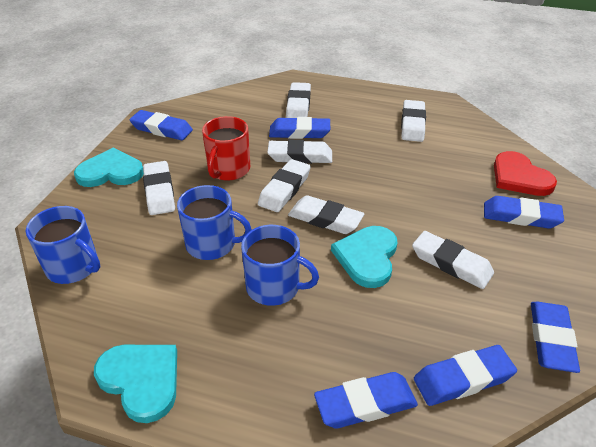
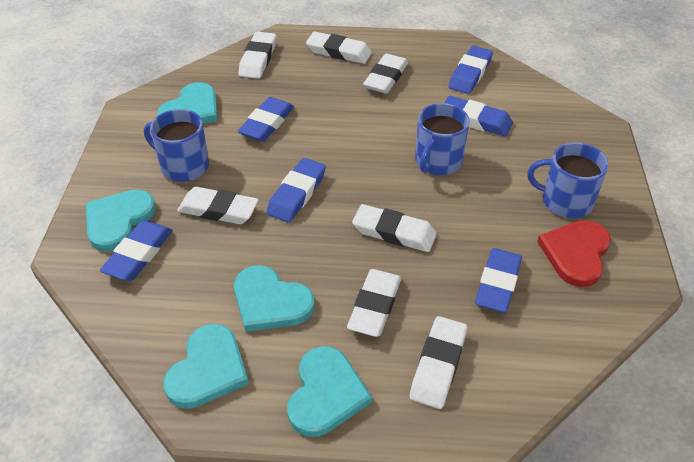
red mug: [202,116,250,181] = 1 -> none = 0
turquoise heart: [74,148,144,187] [94,345,177,423] [331,226,398,288] = 3 -> [86,190,156,252] [157,82,218,124] [163,324,249,409] [234,265,314,332] [287,346,372,437] = 5

